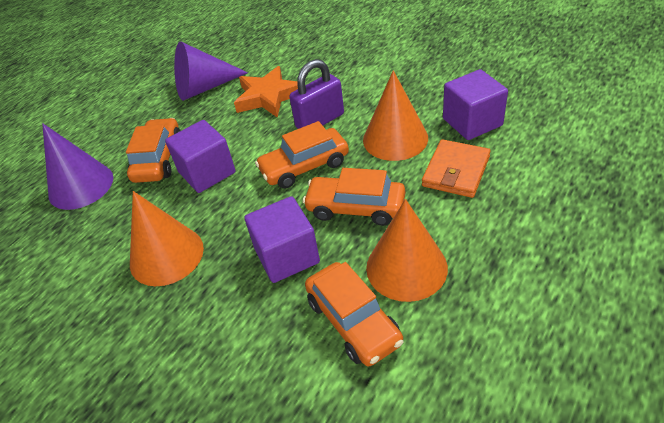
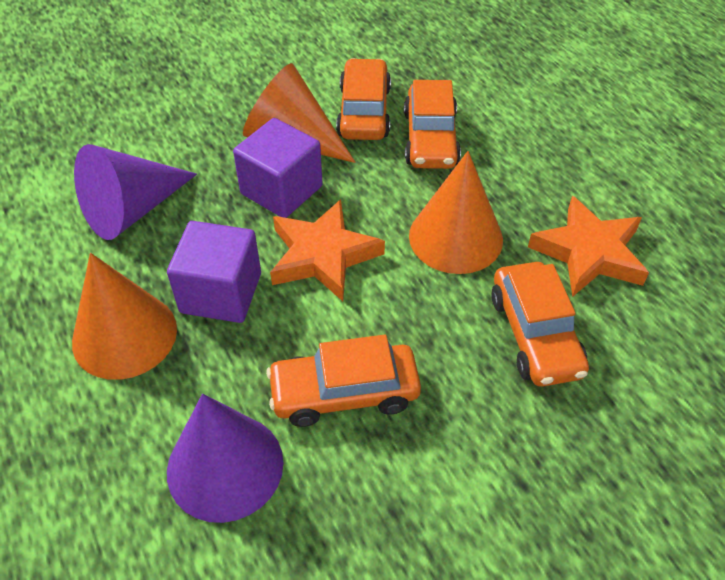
orange star: [234,66,298,118] = 1 -> [270,199,385,301] [528,196,649,297] = 2
orange wallet: [422,139,491,198] = 1 -> none = 0
purple cube: [165,120,236,193] [244,196,320,283] [443,69,508,140] = 3 -> [167,221,261,323] [233,118,323,218] = 2
purple padlock: [289,59,344,129] = 1 -> none = 0

